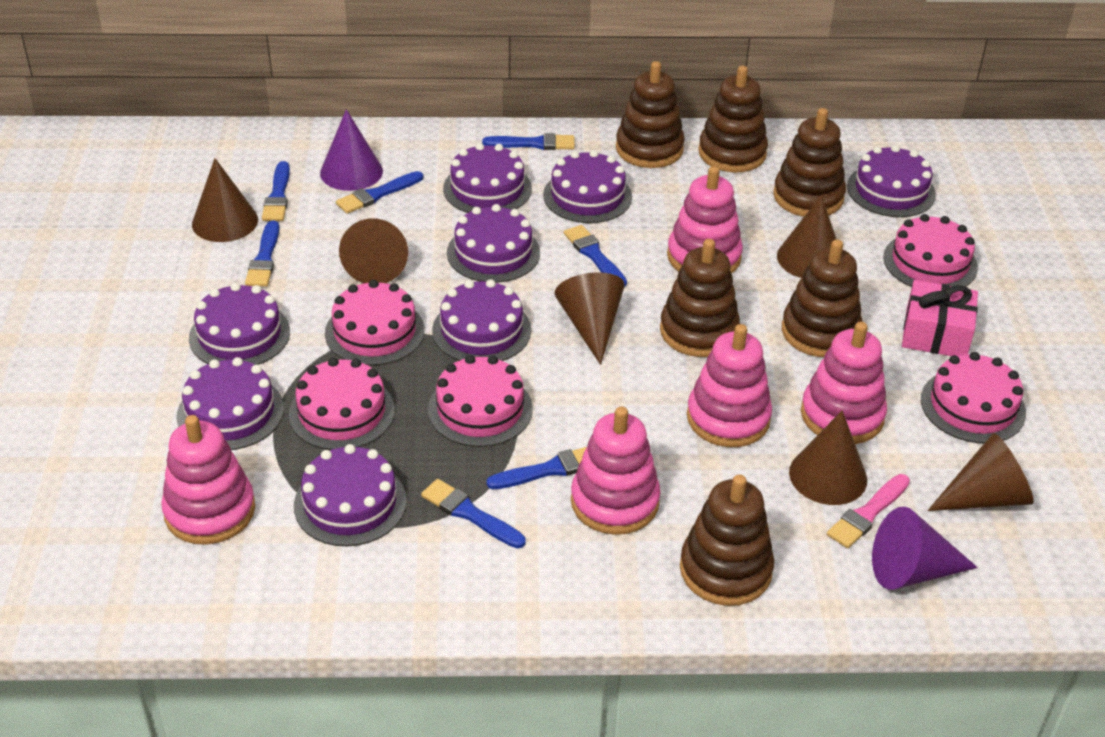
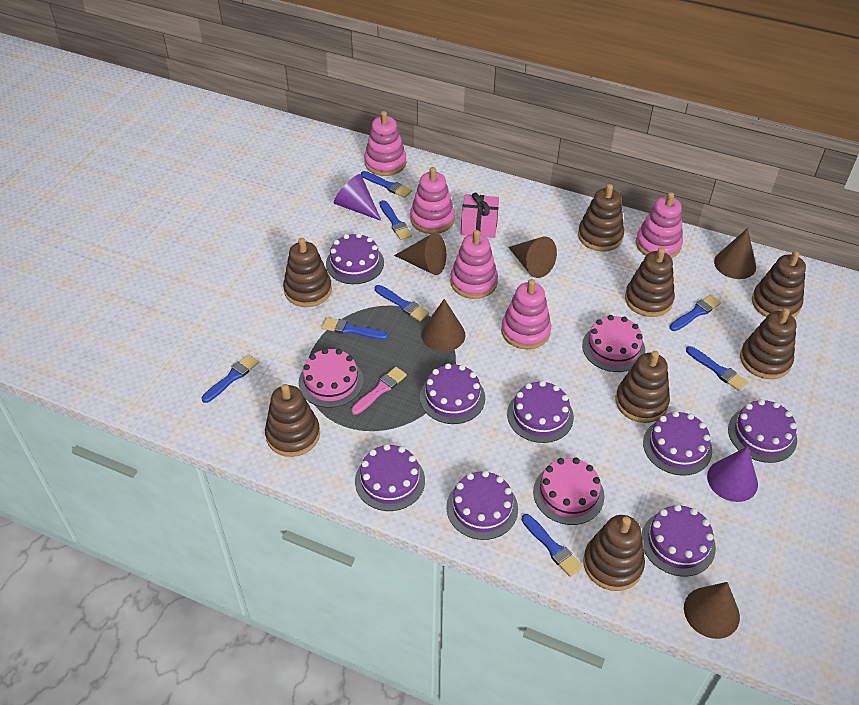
blue brush: [245,221,279,287] [262,161,290,221] [336,171,423,214] [421,479,526,548] [482,133,575,150] [486,447,587,489] [564,225,627,287] = 7 -> [202,354,259,403] [322,317,388,340] [361,171,412,198] [375,285,429,321] [379,200,412,240] [522,514,583,577] [670,294,721,331] [686,346,748,391] = 8
brown cone: [192,158,258,242] [339,218,408,283] [555,272,625,365] [777,195,836,278] [789,411,867,505] [928,433,1034,511] = 6 -> [394,233,446,275] [421,299,466,352] [508,237,557,278] [684,582,740,639] [714,228,756,279] = 5
brown stacking toy: [616,61,685,168] [660,239,740,357] [680,475,774,606] [698,66,768,172] [773,108,846,217] [782,239,862,357] = 6 -> [265,384,320,457] [283,238,332,307] [578,184,624,251] [583,515,645,591] [615,351,670,423] [625,247,675,317] [740,308,797,379] [752,251,806,317] = 8
pink cake: [289,358,395,450] [325,280,425,366] [428,355,533,447] [883,214,978,287] [921,352,1026,443] = 5 -> [299,348,364,408] [533,458,604,525] [582,315,645,372] = 3

